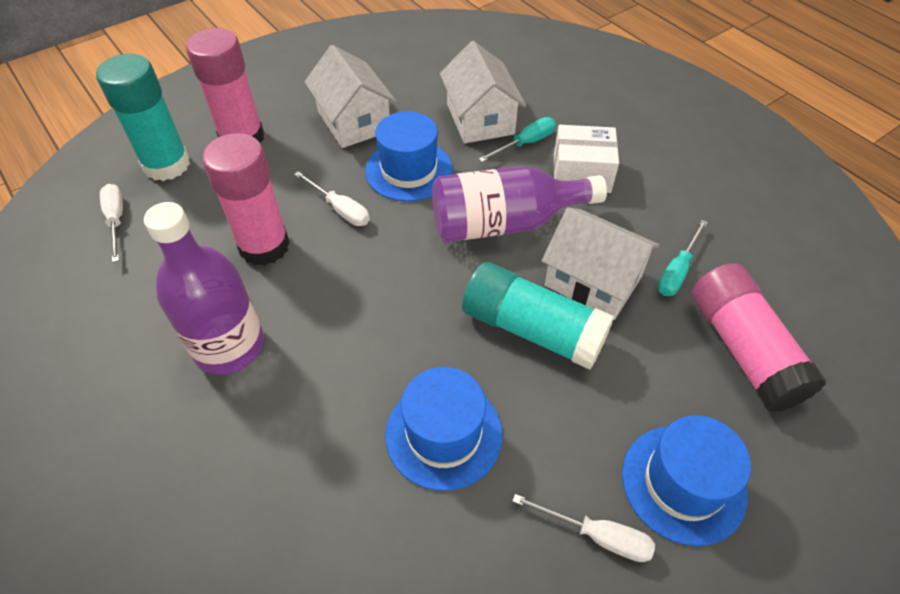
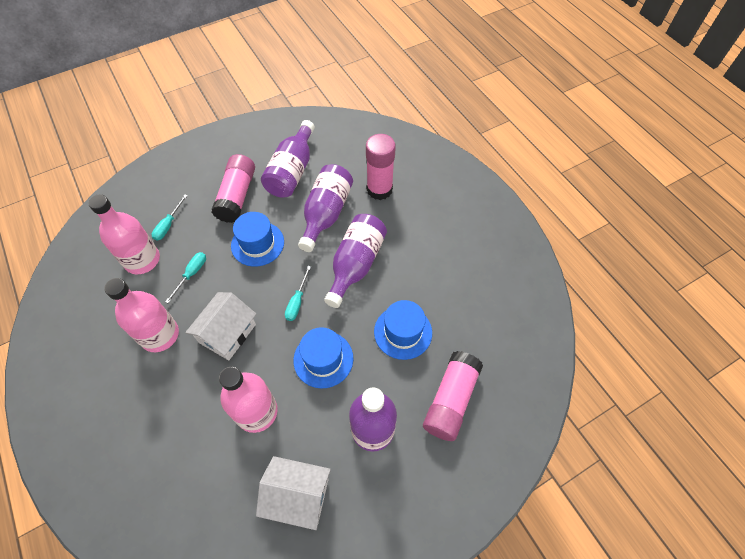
pink bottle: none = 0 -> [88,194,160,274] [104,278,179,352] [219,367,278,433] = 3
purple bottle: [144,202,264,375] [432,166,607,242] = 2 -> [261,120,315,198] [298,164,353,252] [324,214,387,308] [349,387,397,452] = 4
turquoise glue stick: [96,54,190,181] [462,262,614,370] = 2 -> none = 0
turquoise screwdriver: [479,117,556,162] [658,220,708,296] = 2 -> [152,195,188,241] [165,252,206,303] [285,266,311,321] = 3
white box: [554,125,619,193] = 1 -> none = 0
white house: [304,45,396,148] [440,41,526,144] [542,207,660,320] = 3 -> [185,292,256,360] [256,456,331,530] = 2
white screwdriver: [100,184,123,262] [294,171,370,226] [512,494,655,562] = 3 -> none = 0

